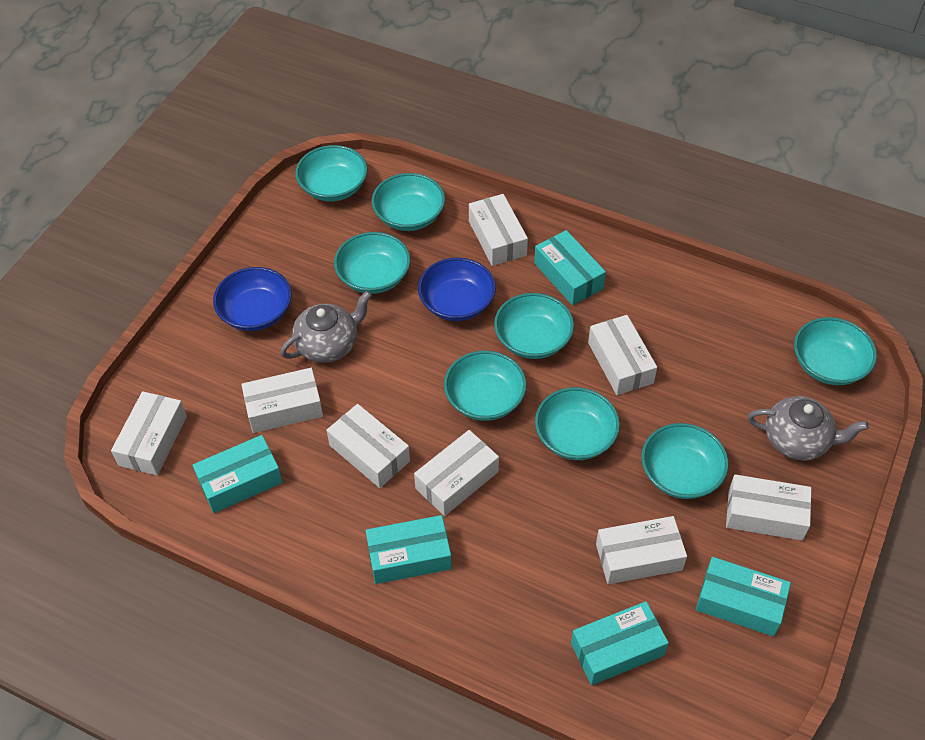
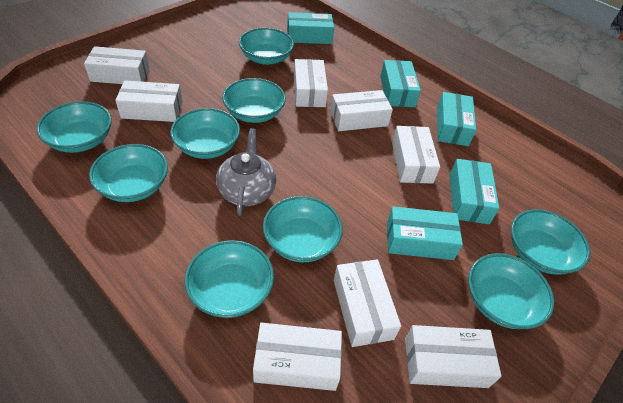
blue bowl: [213,267,292,331] [418,258,496,321] = 2 -> none = 0
grey teapot: [280,291,372,363] [748,396,869,461] = 2 -> [216,128,276,216] = 1
turquoise bowl: [295,145,368,201] [334,232,410,294] [372,173,445,231] [444,351,526,421] [494,293,574,359] [535,387,620,460] [641,423,729,499] [794,317,877,385] = 8 -> [36,101,112,153] [89,144,168,202] [170,108,240,159] [184,240,274,318] [222,78,286,123] [239,28,294,65] [263,196,343,262] [468,253,554,329] [511,209,590,275] = 9

